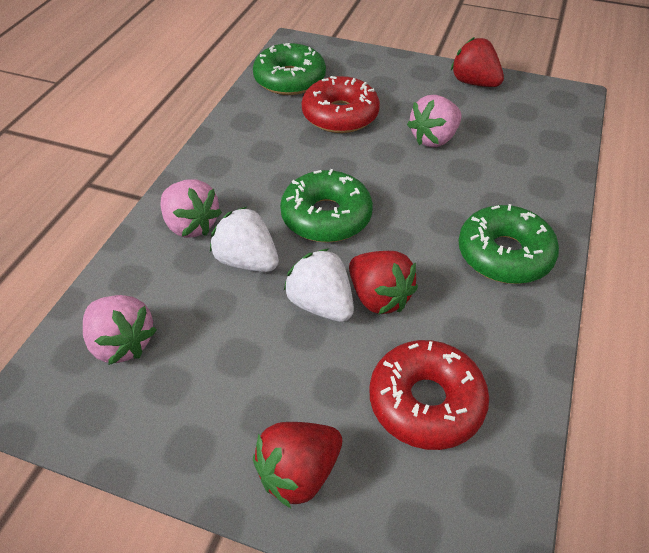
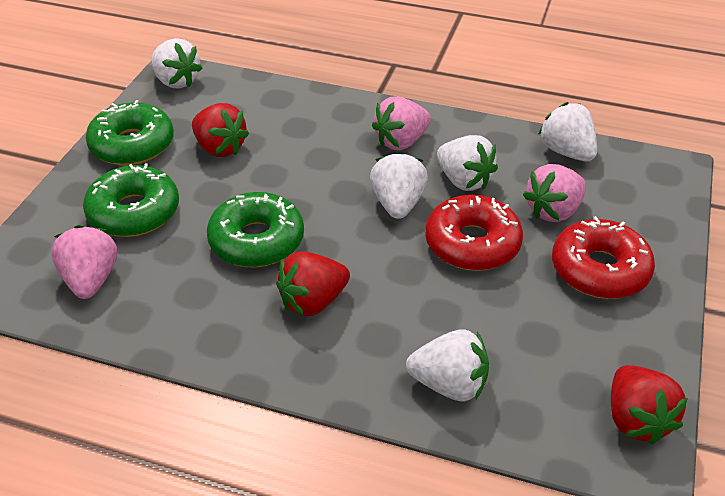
white strawberry: [210,206,279,272] [284,248,354,322] = 2 -> [151,38,203,88] [370,151,428,219] [406,329,489,401] [437,135,498,191] [538,102,597,161] = 5

